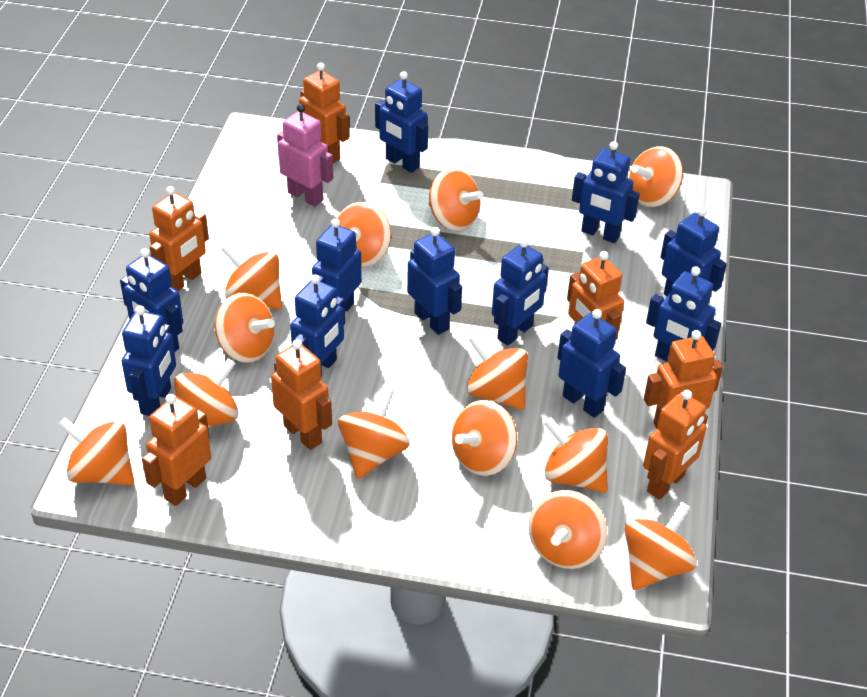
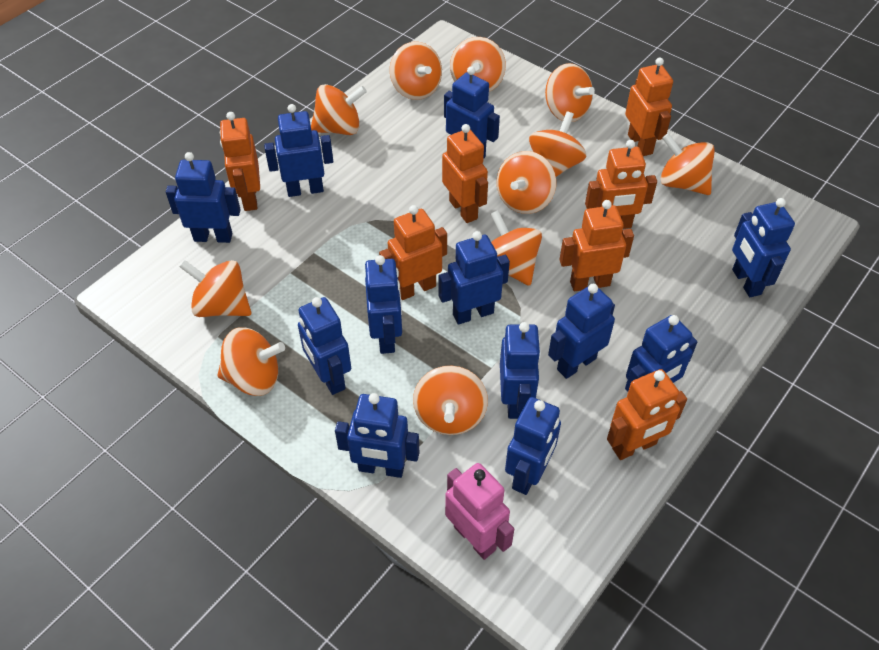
blue robot: [120,248,183,352] [121,305,176,416] [290,274,345,376] [312,218,362,311] [375,71,428,173] [407,227,462,335] [492,238,549,345] [557,309,626,418] [572,141,640,243] [646,266,721,362] [660,207,727,296] = 11 -> [166,152,241,243] [264,104,333,197] [298,297,351,395] [335,393,419,478] [365,255,402,354] [438,231,510,325] [444,66,500,159] [500,322,541,419] [505,397,561,495] [548,284,615,379] [625,315,697,392] [732,198,795,297] = 12
orange spinning top: [58,417,134,485] [174,358,239,428] [215,293,275,363] [221,244,282,310] [337,202,391,267] [338,388,410,479] [429,168,483,231] [451,400,517,476] [467,335,528,410] [529,490,607,569] [544,417,608,493] [625,501,697,590] [629,146,683,207] = 13 -> [179,260,251,317] [217,327,285,396] [311,84,367,135] [390,42,442,100] [413,365,488,435] [450,37,506,92] [491,210,542,286] [497,151,556,214] [529,112,586,177] [545,63,595,122] [660,133,715,195] = 11

